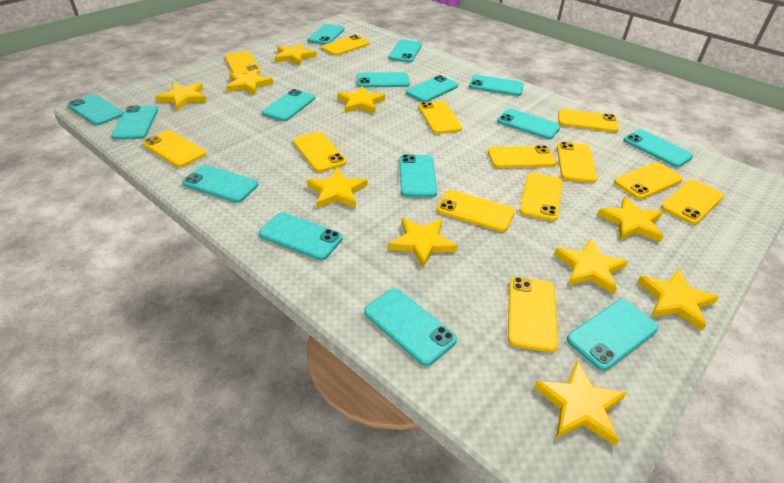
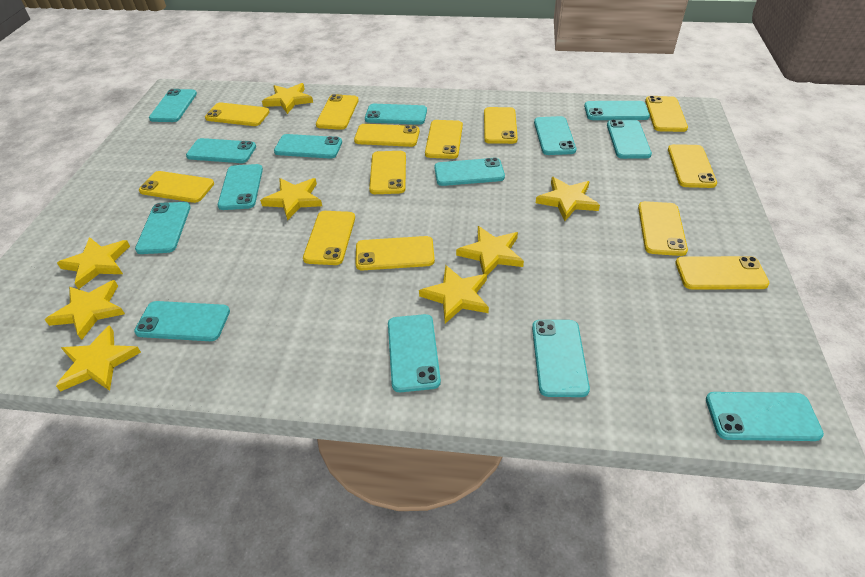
turquoise phone: [68,94,124,125] [111,105,158,140] [182,165,258,203] [259,212,342,260] [262,89,315,121] [308,24,344,45] [357,72,410,87] [364,289,457,366] [389,39,422,62] [399,154,437,197] [406,75,458,102] [469,75,524,96] [497,109,561,139] [567,299,659,371] [623,130,693,167] = 15 -> [134,301,230,341] [135,202,191,254] [149,89,197,122] [186,138,256,163] [218,164,263,210] [274,134,342,159] [365,104,427,125] [388,314,441,392] [434,158,505,186] [532,320,590,397] [534,116,576,155] [584,101,650,120] [607,119,652,159] [706,392,824,441] = 14
yellow star: [155,83,207,110] [226,69,273,95] [275,43,317,65] [307,168,367,208] [337,86,385,113] [388,218,458,268] [534,361,626,446] [554,239,628,294] [597,197,663,242] [637,269,719,331] = 10 -> [45,280,125,340] [56,325,141,391] [57,237,130,289] [260,178,322,220] [262,83,313,114] [419,265,489,324] [456,226,524,275] [536,177,600,221] = 8

